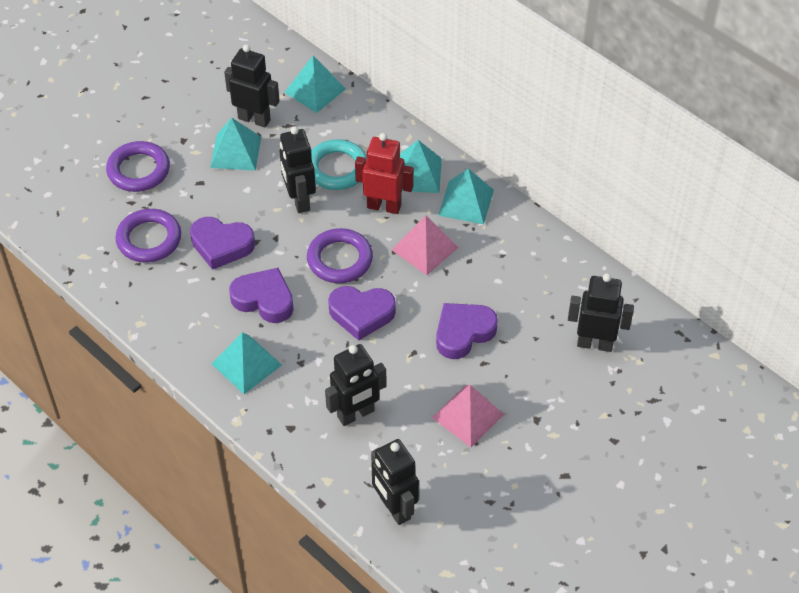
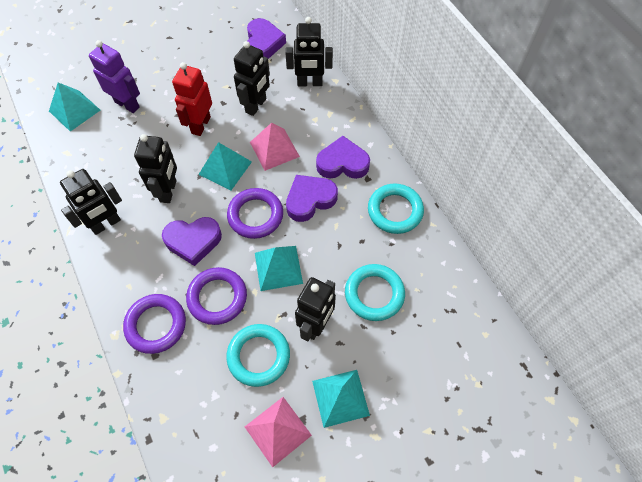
purple robot: none = 0 -> [89,40,140,113] = 1
turquoise pyramid: [210,117,261,171] [212,332,282,394] [284,56,346,113] [400,140,442,193] [438,169,494,224] = 5 -> [49,82,100,132] [198,142,252,190] [255,246,303,291] [312,370,370,428] = 4
turquoise ring: [311,139,367,190] = 1 -> [226,324,290,387] [345,264,405,321] [368,183,424,234] = 3

